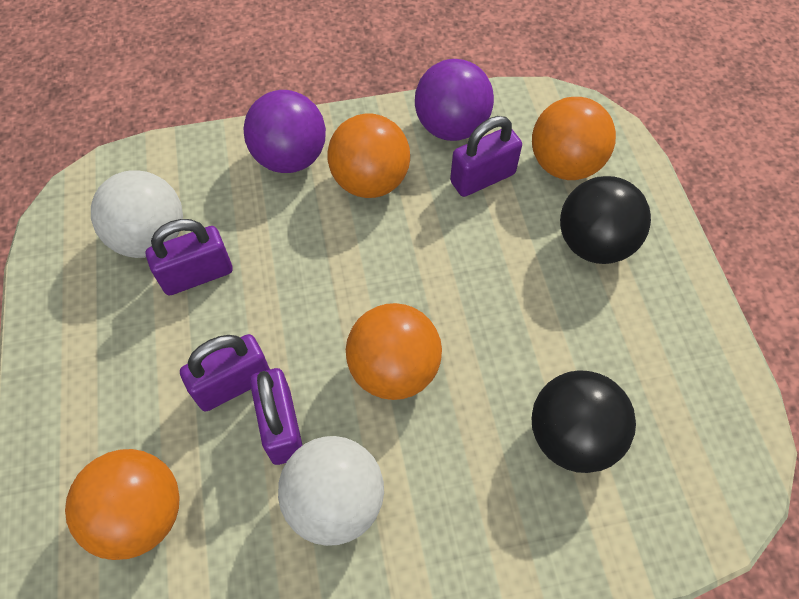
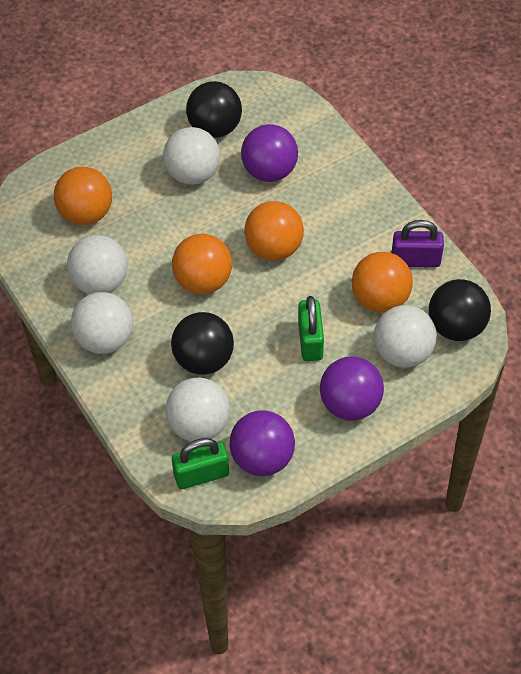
black ball: [532,370,636,473] [560,176,651,264] = 2 -> [171,312,234,375] [186,81,242,138] [429,279,491,341] = 3
green padlock: none = 0 -> [172,438,229,489] [298,296,324,361] = 2
purple ball: [243,90,326,173] [415,59,494,141] = 2 -> [229,410,295,476] [241,124,298,182] [320,356,384,421] = 3
purple padlock: [146,219,233,295] [180,334,270,411] [250,368,303,465] [450,116,522,197] = 4 -> [392,220,444,267] = 1
white ball: [91,170,183,258] [278,436,384,546] = 2 -> [67,235,128,294] [71,292,133,354] [163,127,220,185] [165,378,230,441] [374,305,437,368] = 5

